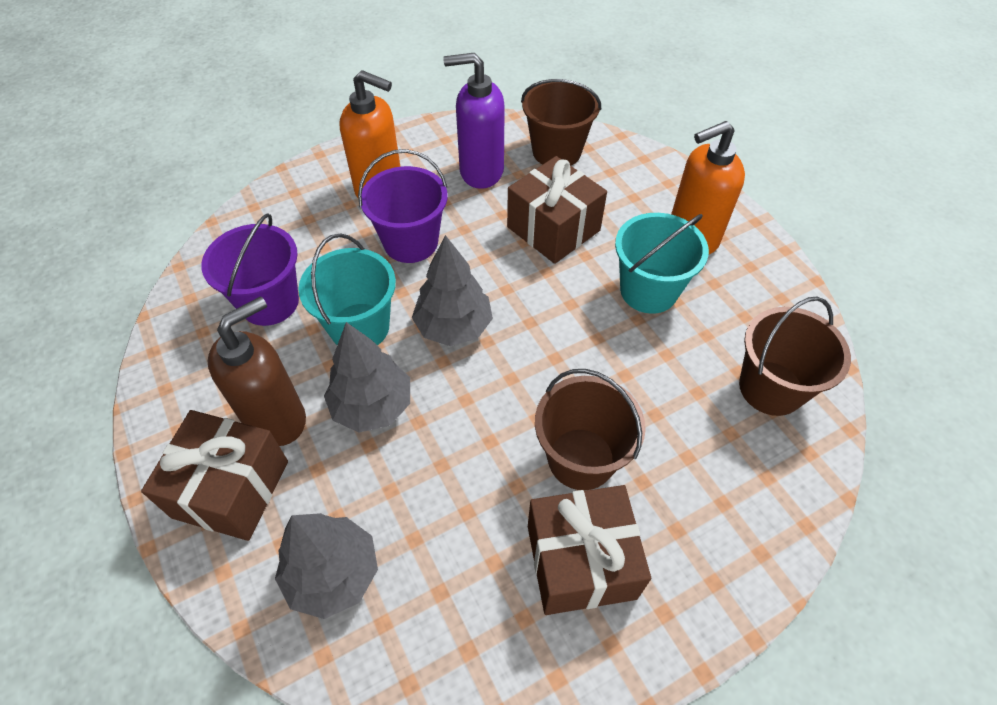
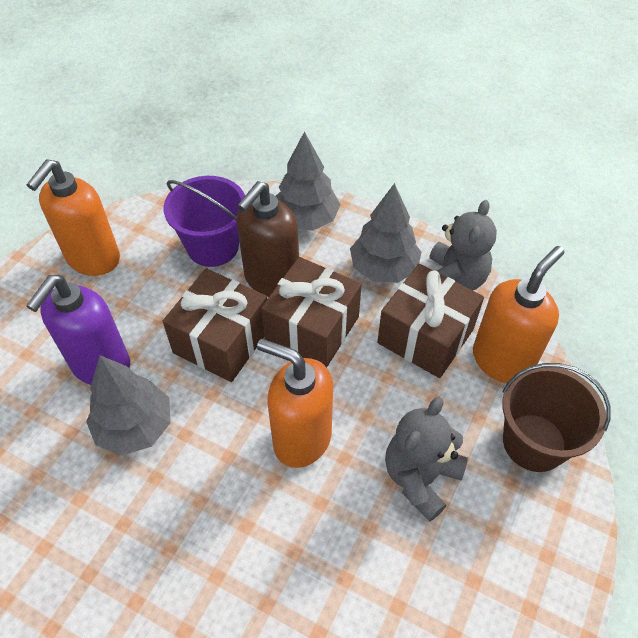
brown bucket: [521,79,601,165] [535,369,646,490] [739,296,851,416] = 3 -> [502,363,611,472] = 1
grey teddy bear: none = 0 -> [385,397,468,522] [429,200,497,291] = 2
orange soap dispenser: [340,70,400,198] [671,121,745,254] = 2 -> [27,159,120,276] [257,339,333,468] [473,246,564,383] = 3
purple bucket: [201,213,299,326] [358,149,448,263] = 2 -> [163,176,245,267] = 1
turquoise bucket: [298,234,396,346] [615,213,709,314] = 2 -> none = 0

